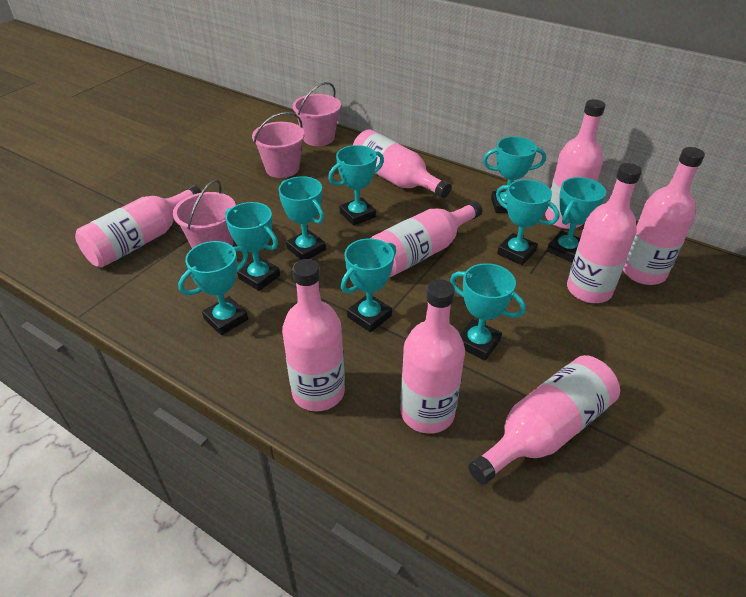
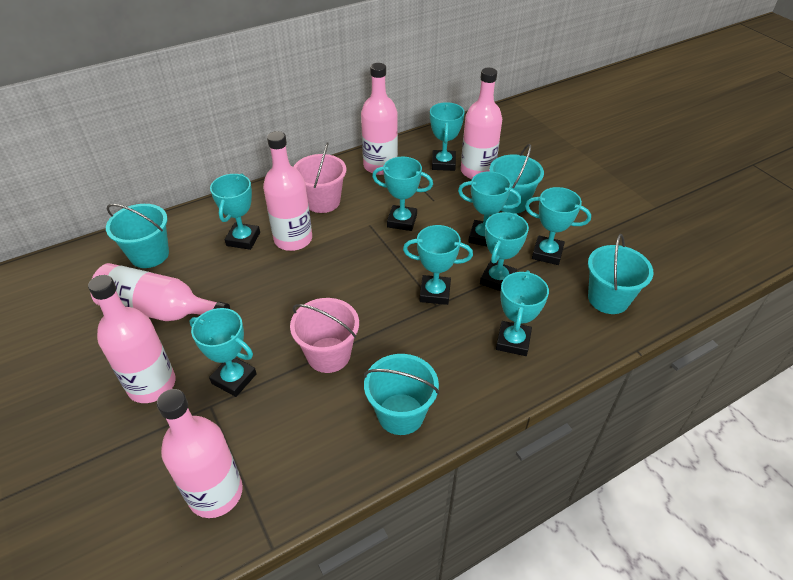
pink bottle: [75,185,201,268] [282,259,345,411] [353,129,451,198] [371,201,482,277] [400,279,465,434] [468,355,620,485] [545,99,605,229] [567,163,642,303] [623,147,705,285] = 9 -> [88,275,175,403] [90,263,230,321] [157,389,243,518] [263,131,312,251] [361,63,398,175] [461,68,502,179] = 6
pink bucket: [173,180,236,248] [252,112,305,178] [292,82,341,146] = 3 -> [290,298,359,373] [294,142,346,213] = 2
turquoise bucket: none = 0 -> [106,204,169,268] [364,354,439,435] [489,144,544,213] [588,234,653,314] = 4

